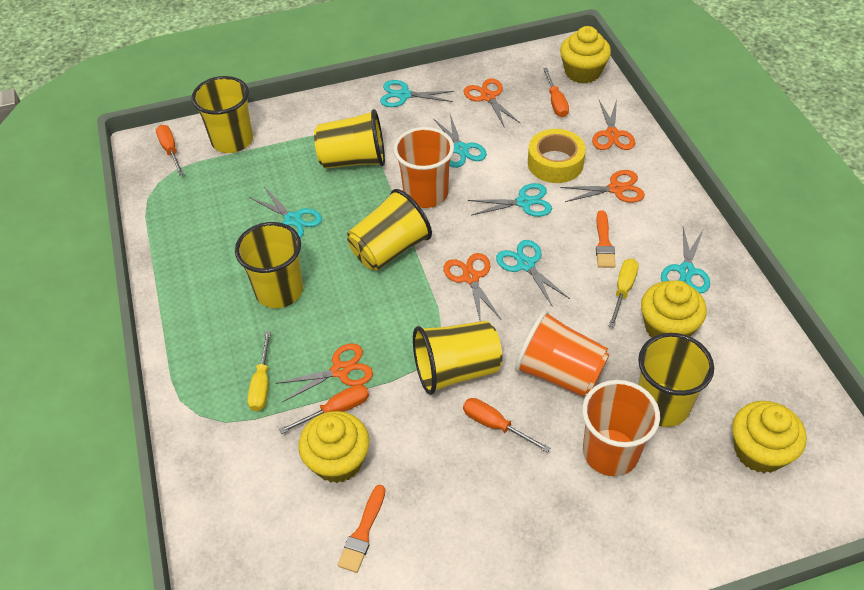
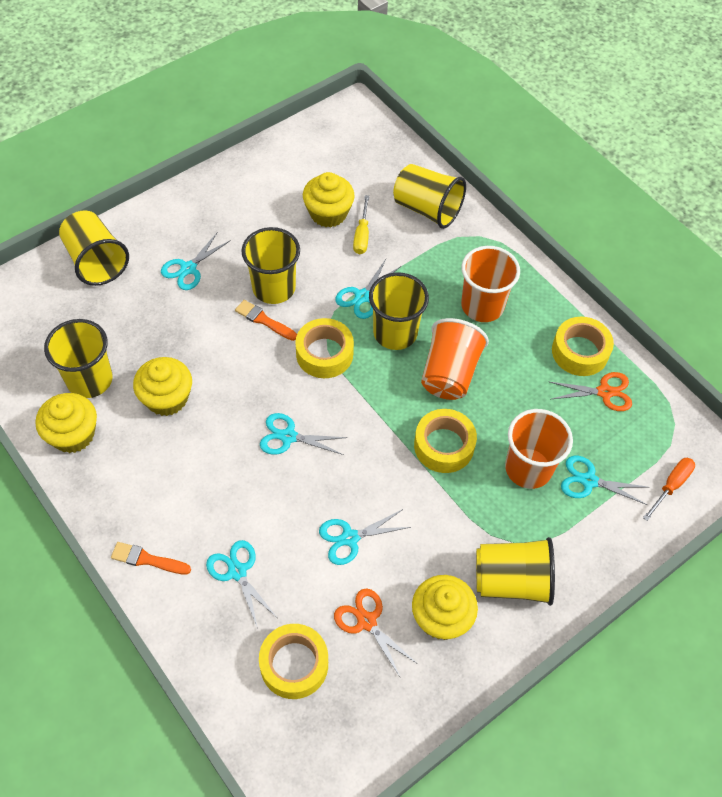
orange scissors: [276,343,373,402] [443,253,501,321] [464,79,521,128] [560,170,645,203] [592,99,635,150] = 5 -> [334,588,418,677] [550,372,632,411] = 2
orange screwdriver: [156,125,184,175] [279,384,369,434] [463,398,550,453] [543,68,569,117] = 4 -> [643,458,695,521] = 1
yellow screwdriver: [247,331,271,411] [609,258,639,327] = 2 -> [353,195,369,254] = 1
yellow tape: [528,129,586,183] = 1 -> [259,624,328,699] [295,318,354,378] [414,409,477,473] [552,317,614,376] = 4

